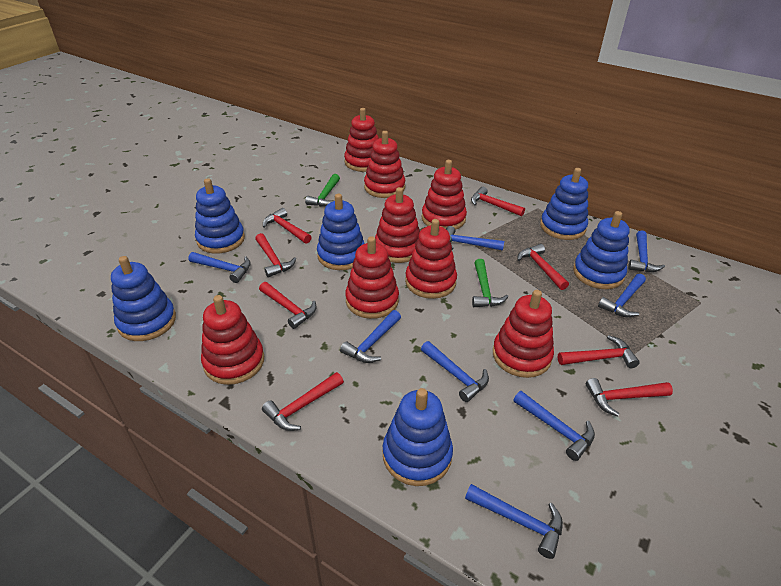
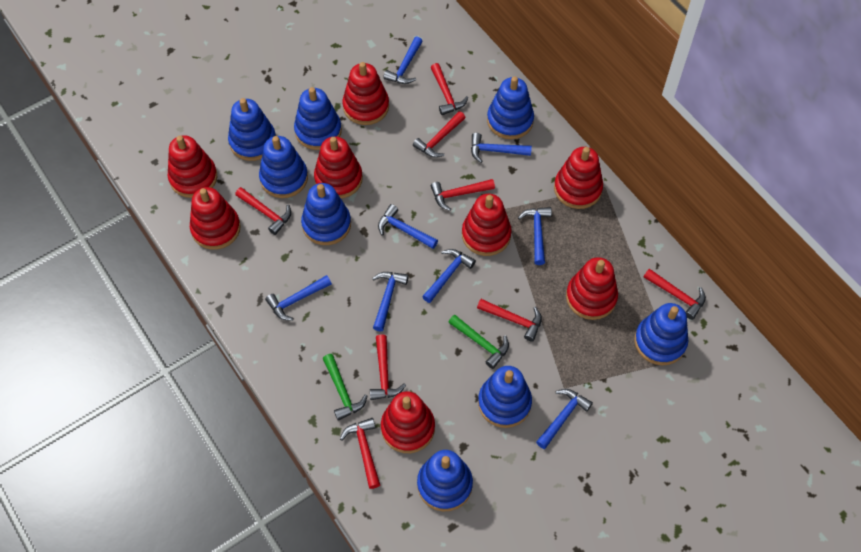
blue stacking toy: [111,256,176,341] [195,178,245,254] [317,194,365,270] [383,388,453,486] [540,168,588,240] [573,211,629,289] = 6 -> [228,98,276,161] [259,136,308,198] [294,87,342,150] [301,183,351,245] [417,450,473,511] [478,366,532,428] [487,76,534,139] [634,303,688,365] = 8

